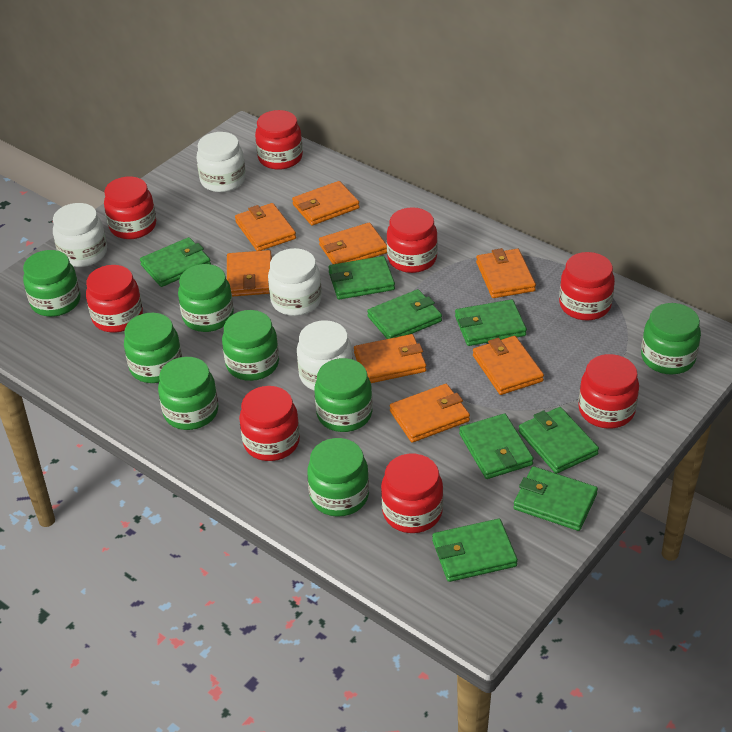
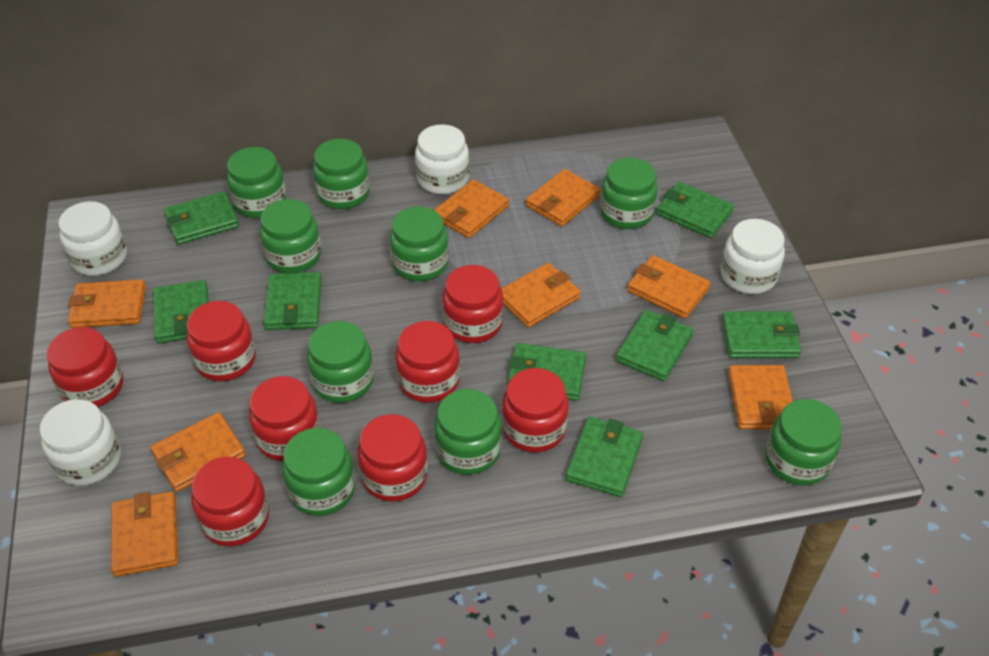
green jar: [23,250,81,317] [124,313,182,383] [158,357,218,430] [178,264,234,332] [222,310,279,381] [307,438,369,517] [314,358,373,432] [641,303,701,375] = 8 -> [227,147,286,218] [260,199,321,273] [282,428,355,516] [307,321,374,403] [313,139,370,209] [390,207,449,281] [434,389,502,475] [600,157,658,229] [765,399,842,486] = 9

